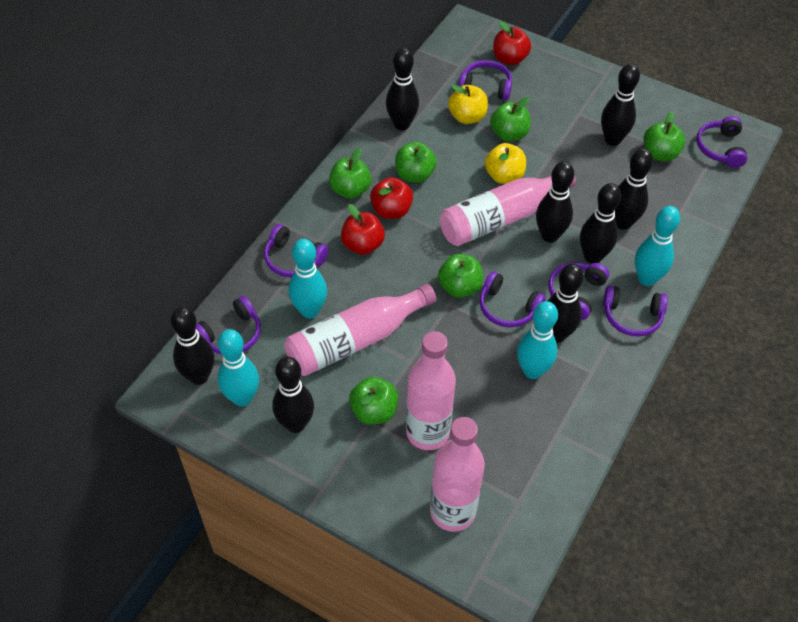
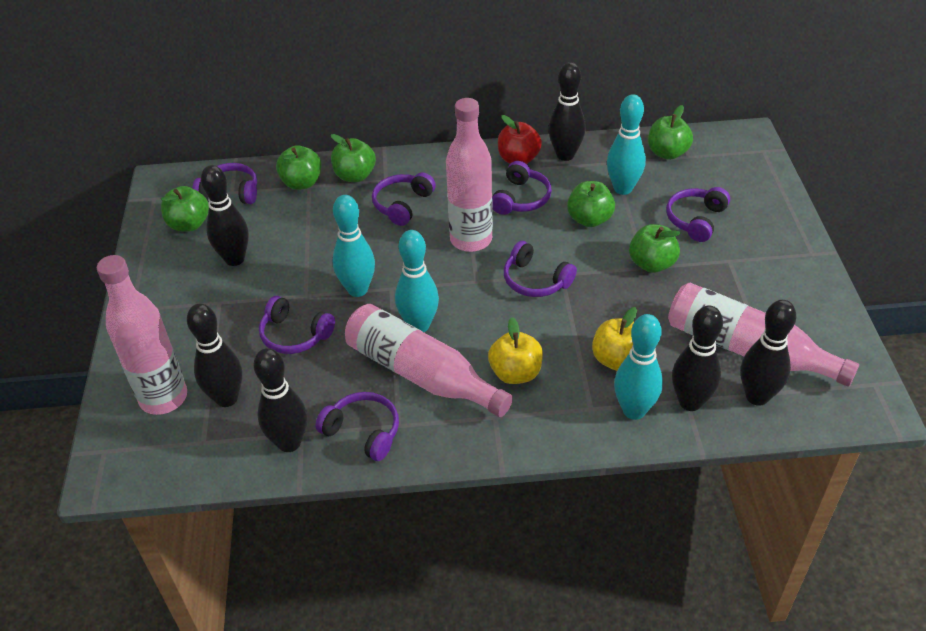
black bowling pin: [171,307,214,385] [272,357,314,433] [386,48,419,130] [536,161,574,243] [548,264,584,343] [580,183,621,264] [601,64,640,146] [615,148,653,230] = 8 -> [187,304,242,407] [201,165,249,266] [253,348,307,452] [548,62,586,161] [672,305,723,411] [741,300,797,406] = 6
red apple: [341,204,385,255] [370,177,413,219] [493,20,531,65] = 3 -> [498,115,542,164] = 1

